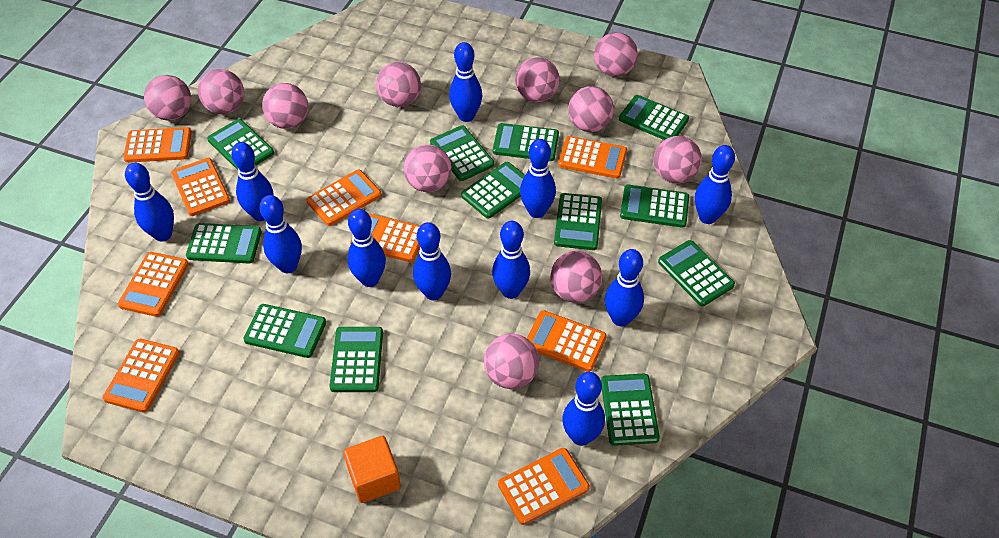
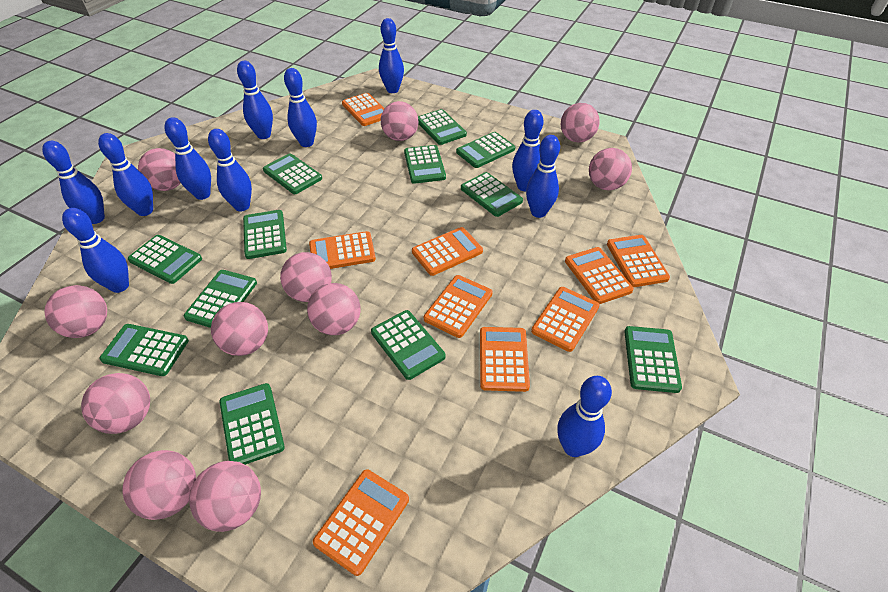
orange cube: [343,436,401,503] = 1 -> none = 0

